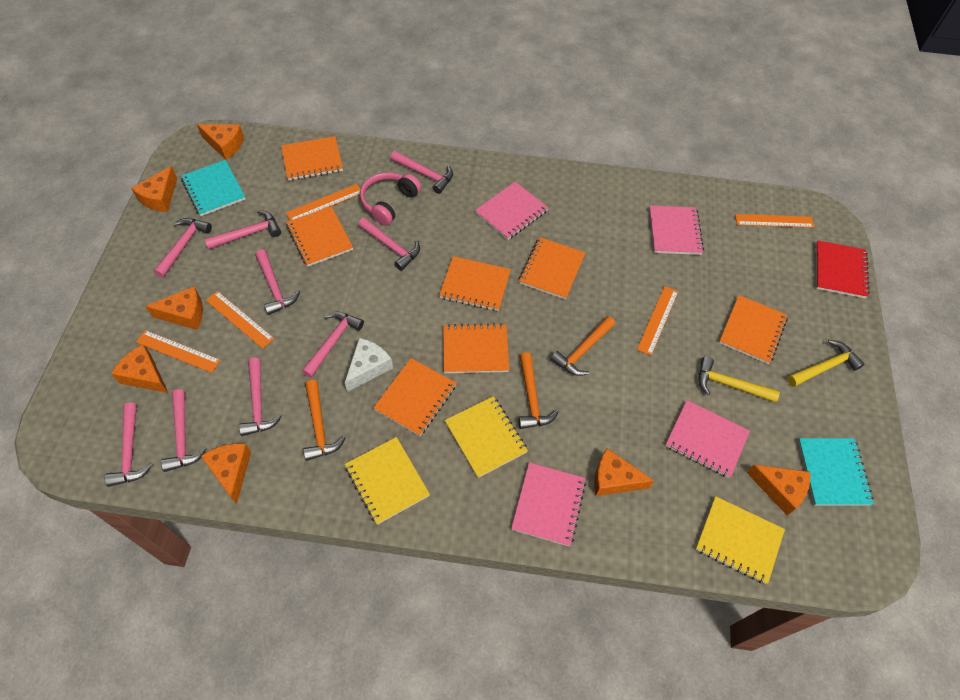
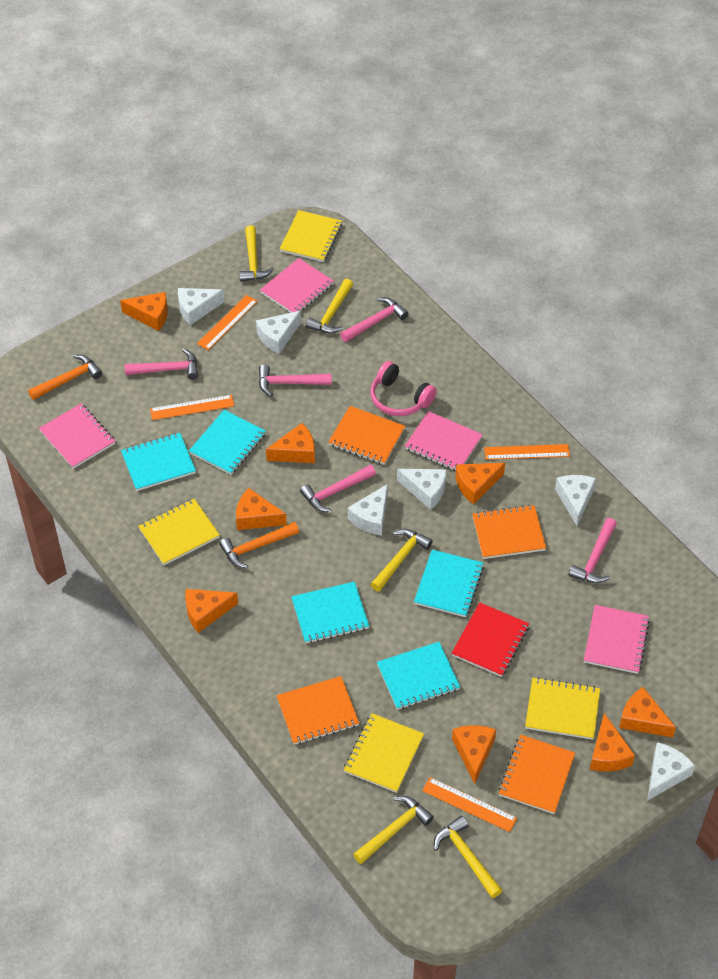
orange cheese: [111,344,168,393] [131,166,177,212] [145,286,203,330] [197,124,244,160] [201,443,251,505] [594,448,654,496] [746,465,810,515] = 7 -> [120,292,168,331] [185,589,238,633] [236,488,287,530] [266,423,315,463] [452,725,496,784] [455,463,505,504] [590,713,635,772] [619,687,676,738] = 8
orange hammer: [303,380,345,461] [518,352,559,429] [550,316,615,376] = 3 -> [28,355,102,400] [219,522,299,568] = 2
orange notebook: [281,136,343,181] [286,206,353,267] [373,358,456,436] [439,256,511,311] [443,323,509,373] [519,237,585,300] [719,295,788,364] = 7 -> [276,676,359,745] [328,406,405,465] [472,505,546,559] [499,734,575,814] = 4
orange ruler: [136,330,221,373] [206,291,274,349] [286,184,361,221] [637,286,678,356] [735,214,814,228] = 5 -> [150,395,234,420] [197,295,257,350] [422,777,517,832] [484,444,570,460] = 4
pink hammer: [105,403,152,487] [154,218,212,278] [161,389,207,472] [204,210,281,249] [239,358,282,436] [255,249,300,315] [302,311,364,378] [358,218,420,271] [390,151,453,194] = 9 -> [125,349,198,380] [259,365,332,396] [300,464,376,512] [340,297,409,342] [569,518,617,583] = 5
turquoise notebook: [181,160,246,216] [798,438,874,506] = 2 -> [121,433,196,491] [189,410,266,475] [291,582,369,643] [377,642,460,710] [414,549,484,617] = 5
white cheese: [345,338,393,392] = 1 -> [178,288,225,325] [256,311,301,354] [348,484,388,536] [397,469,447,510] [555,475,596,526] [647,742,695,801] = 6
yellow hammer: [698,357,780,402] [787,340,864,387] = 2 -> [239,225,274,282] [306,279,353,334] [353,796,434,864] [371,529,433,592] [434,816,502,898] = 5
yellow notebook: [345,437,430,525] [445,396,528,478] [696,496,785,584] = 3 -> [138,499,220,565] [280,210,342,262] [344,713,424,793] [525,677,600,740] = 4

